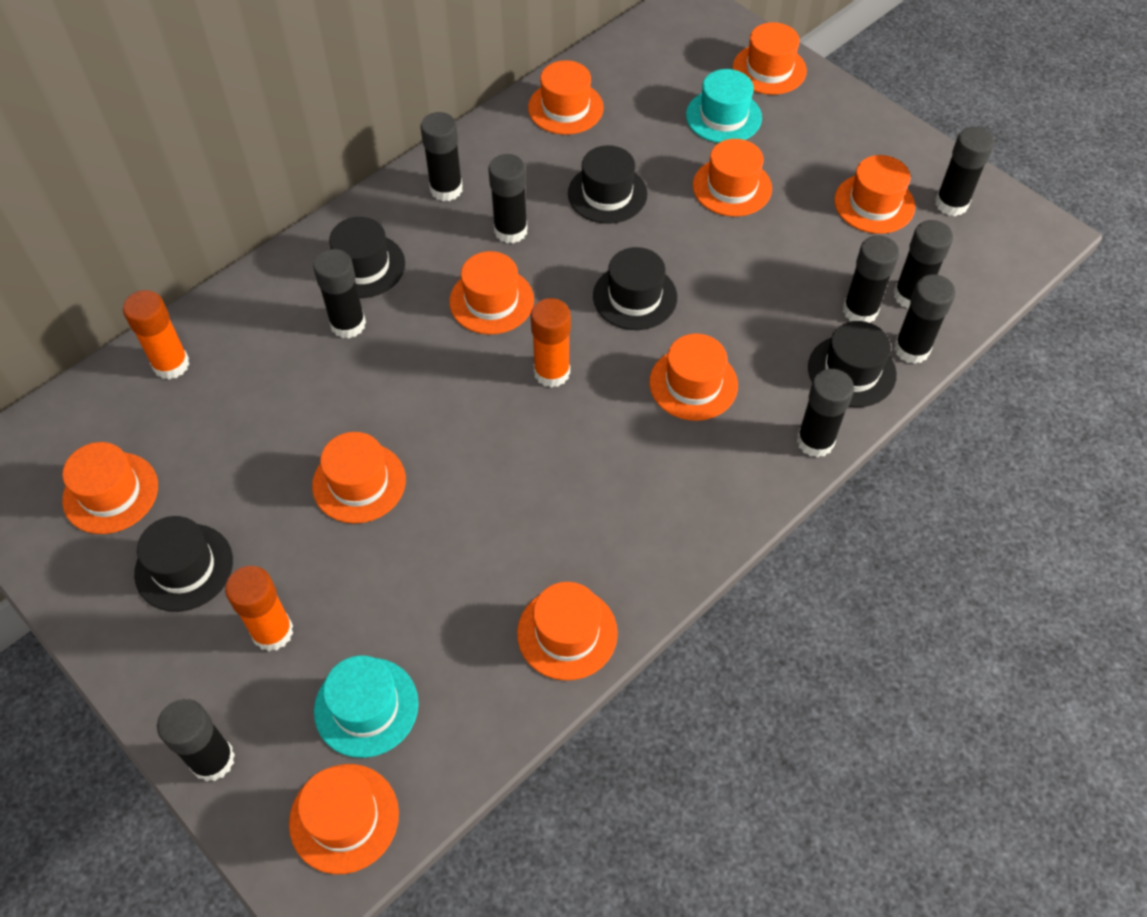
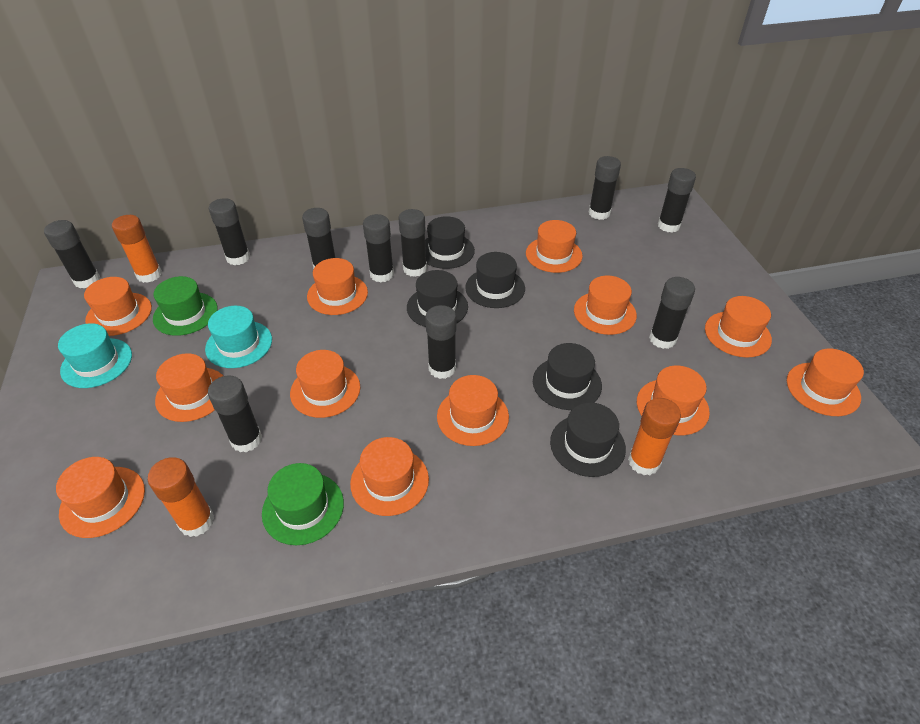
black glue stick: [157,699,235,782] [313,249,366,338] [420,112,463,201] [488,154,528,243] [797,369,854,458] [843,235,899,323] [894,220,953,309] [894,274,956,364] [935,127,994,216] = 9 -> [44,220,100,288] [208,376,262,452] [209,198,250,265] [302,208,335,269] [363,214,394,283] [398,209,427,277] [425,305,457,379] [588,156,621,220] [649,277,695,349] [658,168,696,232] = 10
green hat: none = 0 -> [153,276,218,336] [262,463,344,545] = 2
orange hat: [62,442,158,534] [289,764,399,874] [312,432,406,524] [449,251,534,334] [517,582,618,681] [528,60,604,135] [649,334,738,421] [693,139,772,217] [733,22,807,95] [834,155,915,234] = 10 -> [56,457,145,538] [84,277,152,336] [155,353,223,422] [290,350,360,418] [307,258,368,315] [350,437,429,516] [437,375,509,446] [526,220,583,273] [574,276,637,335] [637,366,710,435] [705,296,772,358] [787,349,864,416] = 12

